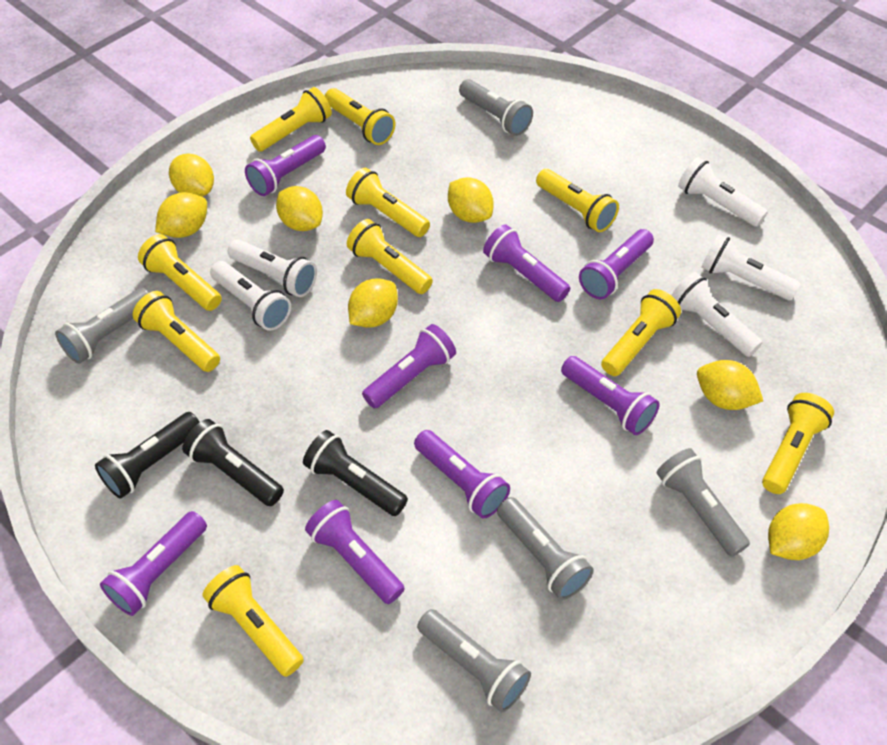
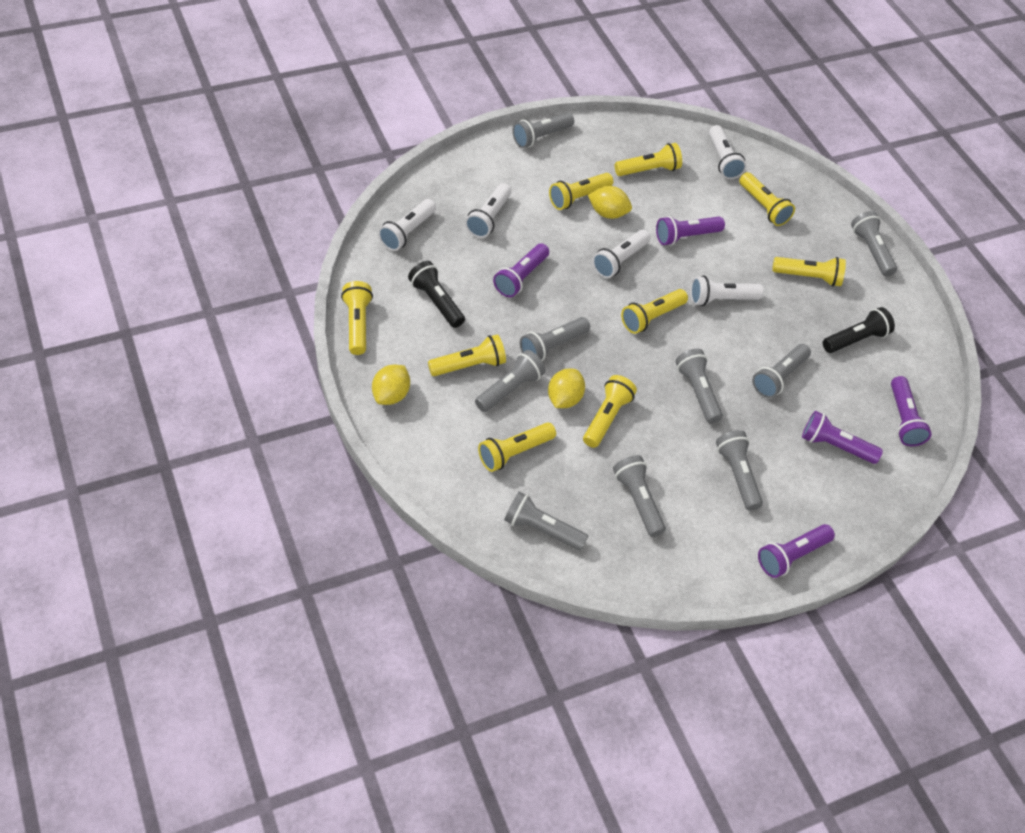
black flashlight: [95,412,200,499] [182,419,284,506] [303,430,408,516] = 3 -> [408,261,465,328] [823,307,895,353] = 2
grey flashlight: [55,288,149,364] [417,609,531,712] [459,79,533,136] [497,497,594,600] [656,448,750,557] = 5 -> [475,350,545,412] [504,492,588,551] [512,113,574,148] [520,317,590,361] [613,455,666,537] [675,349,723,424] [716,430,763,511] [752,344,811,398] [851,211,897,276] = 9
purple flashlight: [100,511,207,616] [245,135,326,196] [305,500,405,604] [362,324,456,409] [414,430,510,519] [483,224,570,302] [561,356,660,435] [579,229,654,299] = 8 -> [493,243,549,297] [656,216,725,245] [758,524,835,578] [802,411,883,464] [891,376,931,446] = 5
yellow flashlight: [133,291,220,372] [138,234,222,311] [202,565,304,677] [250,87,332,152] [325,88,395,145] [346,168,430,237] [347,219,433,294] [536,169,619,232] [601,289,681,376] [762,393,834,494] = 10 -> [341,281,373,355] [428,334,506,376] [478,422,556,472] [549,173,613,210] [583,375,637,448] [615,143,682,176] [621,289,688,334] [739,172,795,226] [772,257,846,287] = 9
yellow lemon: [155,192,207,238] [169,154,214,197] [276,186,323,231] [348,278,398,328] [448,177,494,223] [697,360,763,410] [768,503,829,560] = 7 -> [372,365,410,405] [548,368,585,408] [588,186,632,219] = 3

